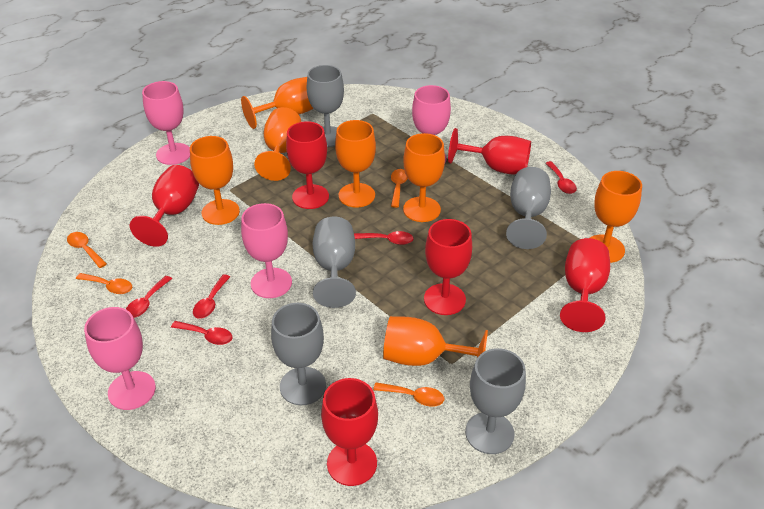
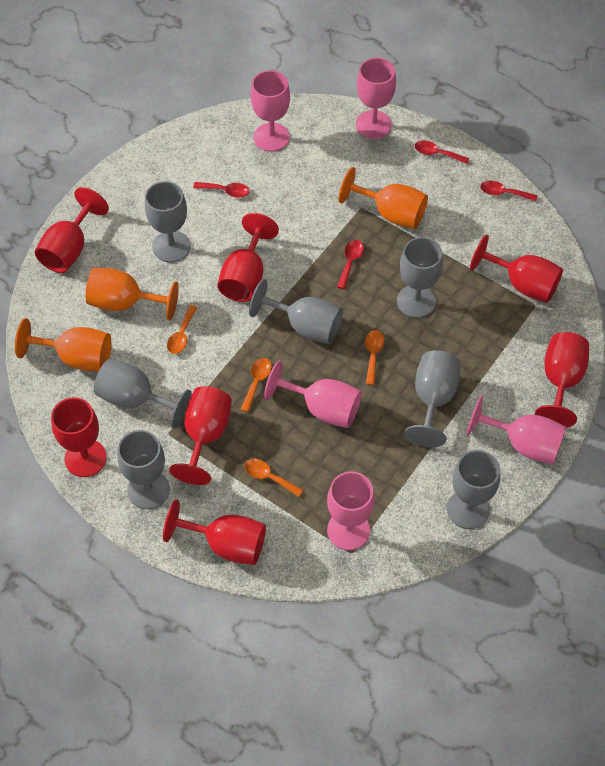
grey goblet: [271,303,326,405] [307,65,344,147] [313,217,356,308] [465,348,526,454] [506,167,551,249] = 5 -> [94,359,192,429] [118,430,170,509] [145,181,191,262] [249,279,343,344] [397,237,443,318] [405,350,460,447] [447,450,500,529] = 7
orange goblet: [190,136,240,225] [241,77,314,129] [254,107,301,181] [335,120,376,208] [383,316,488,366] [403,133,445,222] [590,171,642,263] = 7 -> [15,318,111,371] [85,268,179,321] [339,167,428,229] = 3
pink goblet: [84,307,156,410] [142,81,190,165] [241,203,292,298] [412,85,451,163] = 4 -> [251,70,290,152] [264,361,362,428] [327,471,375,550] [356,58,396,139] [467,396,567,464] = 5
red goblet: [130,165,199,247] [286,121,329,209] [321,378,378,486] [424,219,472,315] [448,128,531,175] [560,238,610,332] = 6 -> [35,187,109,273] [51,397,107,477] [163,499,266,565] [169,386,232,485] [218,213,279,302] [470,234,563,303] [535,332,589,428] = 7
red spoon: [126,276,172,318] [171,321,233,345] [193,274,230,319] [354,231,414,245] [546,161,577,194] = 5 -> [193,182,250,198] [337,240,364,289] [415,140,469,164] [480,180,537,201] = 4

